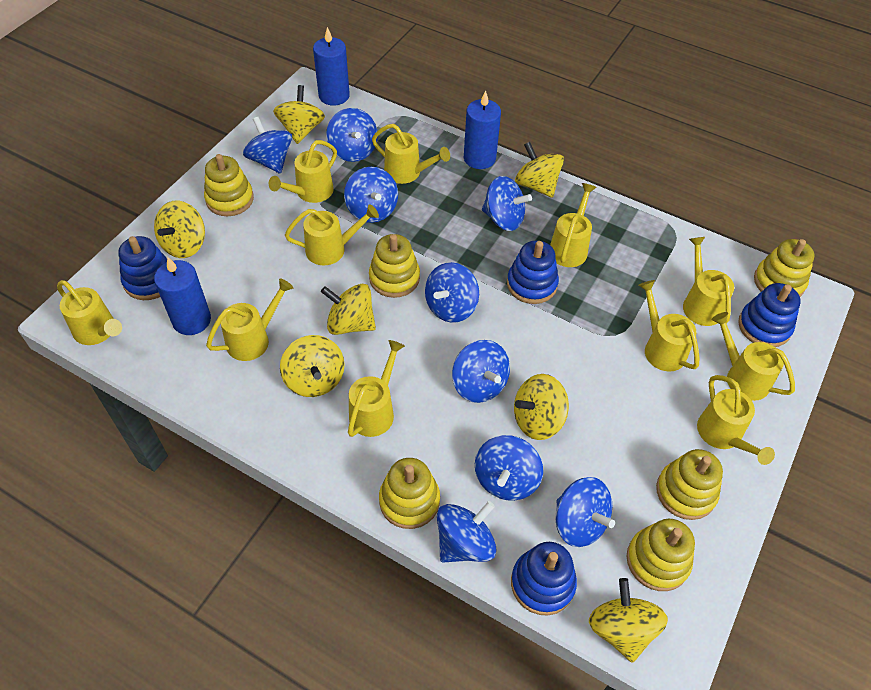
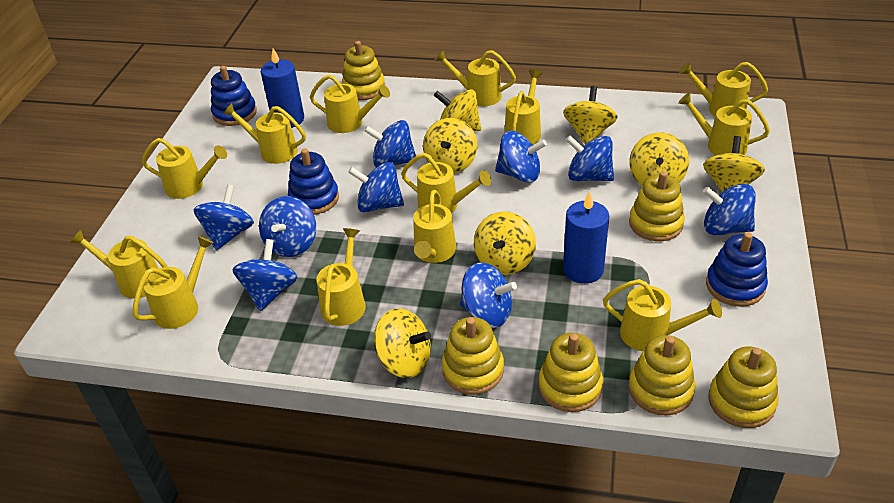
blue candle: [154,257,211,335] [313,27,350,106] [464,90,501,169] = 3 -> [261,48,304,128] [563,191,609,284] = 2
blue stacking toy: [119,236,167,300] [507,241,559,304] [511,542,577,615] [738,283,801,347] = 4 -> [211,66,257,126] [288,149,339,215] [706,232,768,307] = 3
yellow watering can: [57,280,122,345] [206,278,293,361] [269,140,337,203] [285,204,379,265] [348,340,405,437] [372,124,450,184] [550,183,597,267] [639,280,699,371] [683,237,734,326] [697,375,775,465] [712,312,795,401] = 11 -> [70,230,168,299] [133,236,214,329] [142,138,227,199] [223,103,306,164] [310,74,390,133] [317,228,366,326] [401,153,491,213] [413,190,456,263] [434,50,516,106] [504,70,543,145] [603,279,722,351] [678,93,770,155] [679,62,768,116] = 13

